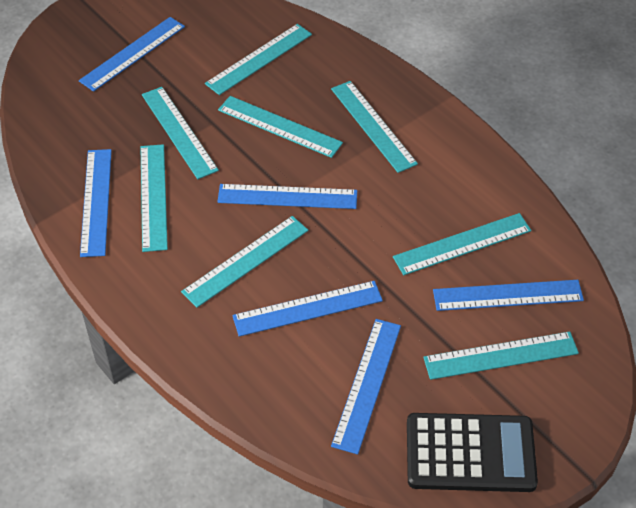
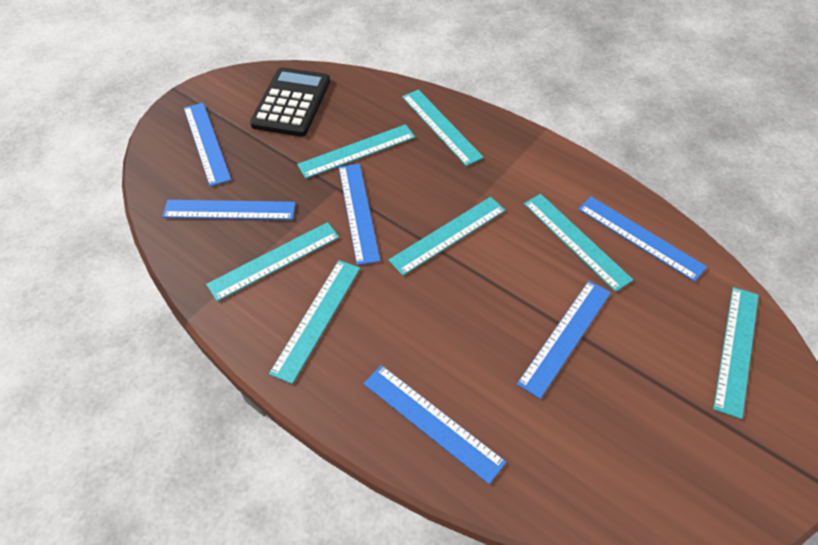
turquoise ruler: [141,144,168,252] [142,87,219,179] [181,216,308,308] [205,24,312,95] [218,96,343,158] [331,81,418,173] [393,213,532,275] [423,332,579,380] = 8 -> [206,222,340,301] [269,260,360,384] [297,124,415,178] [388,197,506,276] [402,90,484,166] [524,194,633,292] [713,287,759,419] = 7

